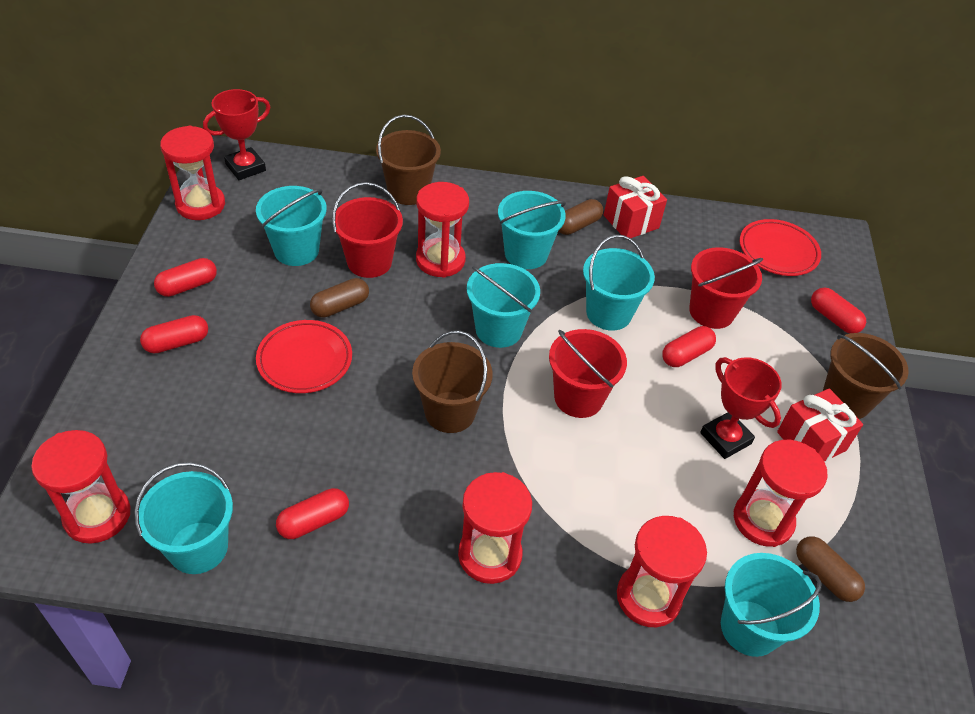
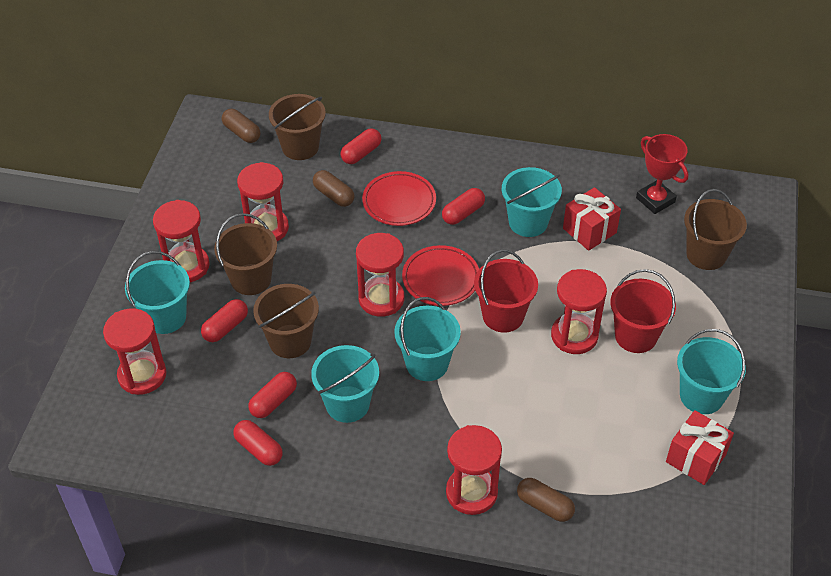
brown bucket: [376,115,441,205] [412,331,493,433] [823,333,909,419] = 3 -> [214,213,277,295] [253,284,319,358] [269,94,326,160] [684,189,747,270] = 4
red bucket: [332,182,403,278] [549,329,627,418] [689,247,763,329] = 3 -> [474,250,538,333] [610,269,676,353] = 2
red trophy: [203,89,270,180] [700,357,782,459] = 2 -> [636,134,688,214] = 1
turquoise bucket: [134,462,233,574] [256,186,327,266] [467,263,540,348] [498,191,566,269] [583,235,655,331] [721,553,822,657] = 6 -> [125,251,190,334] [311,345,379,423] [394,297,461,381] [502,167,562,237] [677,329,746,414] = 5

